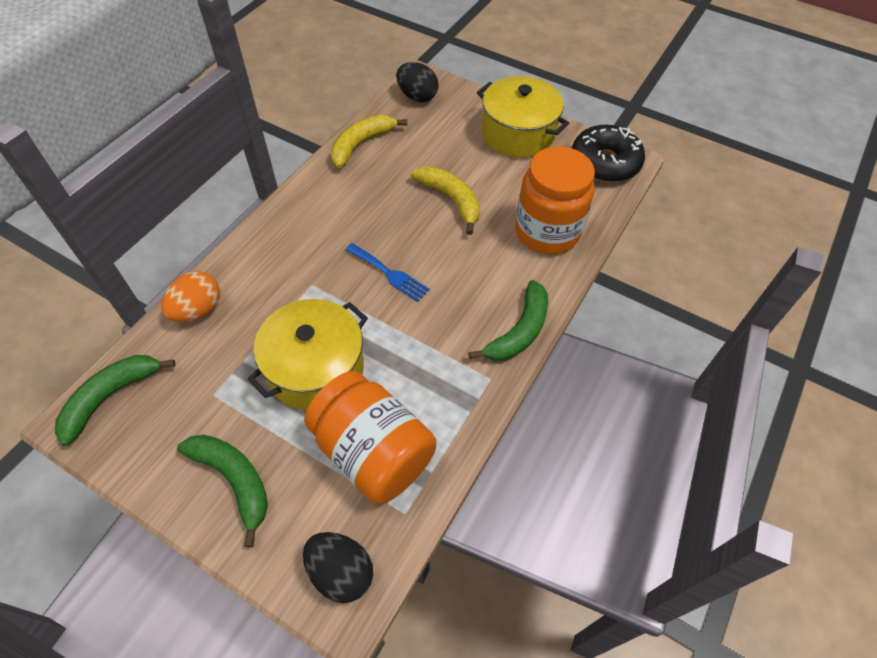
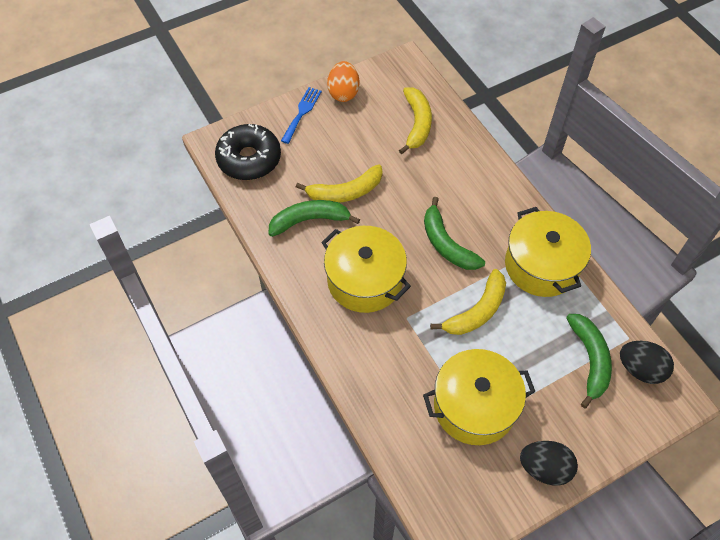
orange jar: [304,371,436,504] [515,146,595,254] = 2 -> none = 0
yellow banana: [331,115,408,168] [411,166,480,235] = 2 -> [296,164,383,203] [399,87,432,154] [430,269,506,335] = 3
yellow pot: [247,299,368,411] [477,76,569,158] = 2 -> [321,226,411,313] [423,349,535,445] [505,207,591,297] = 3

